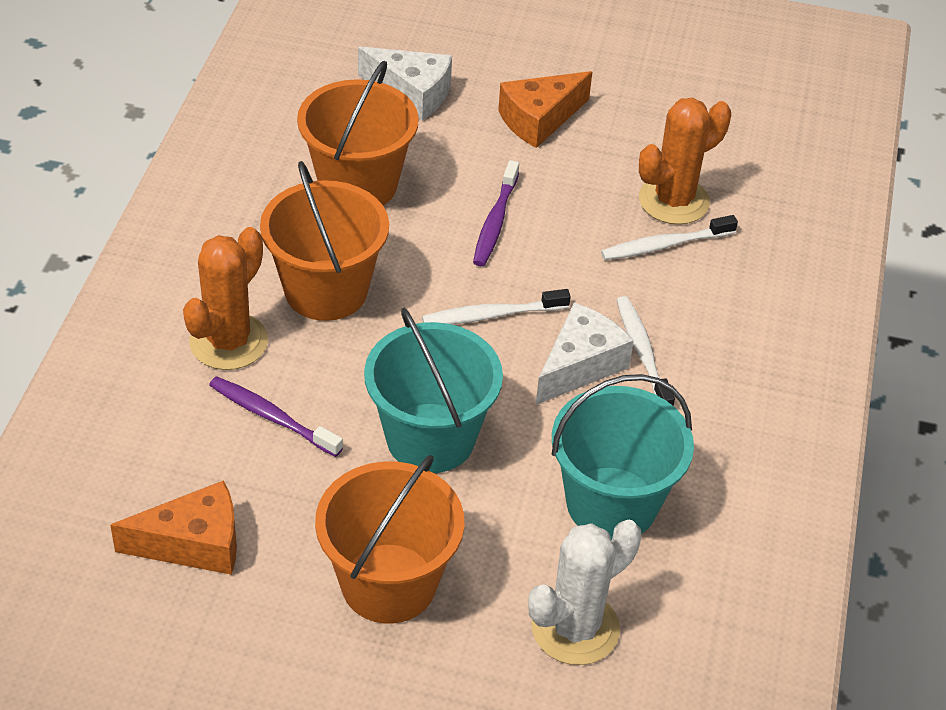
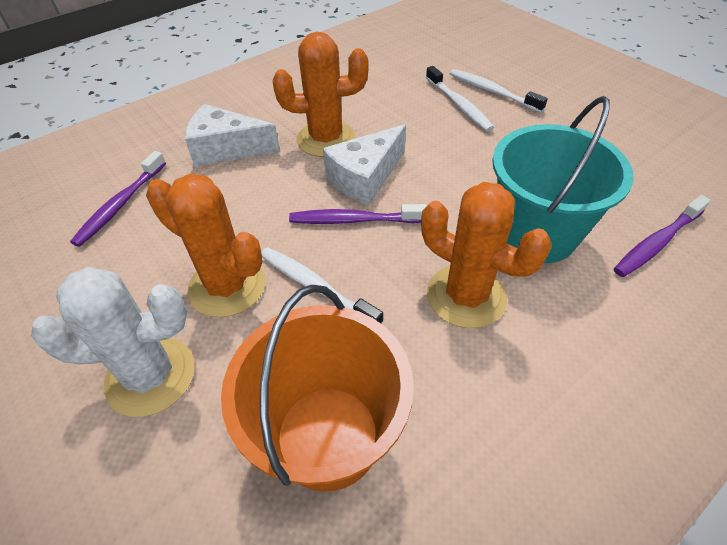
orange bucket: [260,161,389,321] [297,61,419,205] [315,455,464,624] = 3 -> [221,285,414,492] = 1
orange cactus: [183,227,268,370] [639,98,731,225] = 2 -> [146,174,265,317] [273,32,368,157] [421,182,552,328] = 3
orange cheese: [110,480,237,575] [498,71,592,148] = 2 -> none = 0
purple toothbrush: [209,376,343,457] [473,160,519,266] = 2 -> [70,151,166,247] [289,204,427,224] [614,195,711,277] = 3
turquoise bucket: [364,308,503,473] [552,374,694,541] = 2 -> [492,96,634,263] = 1

